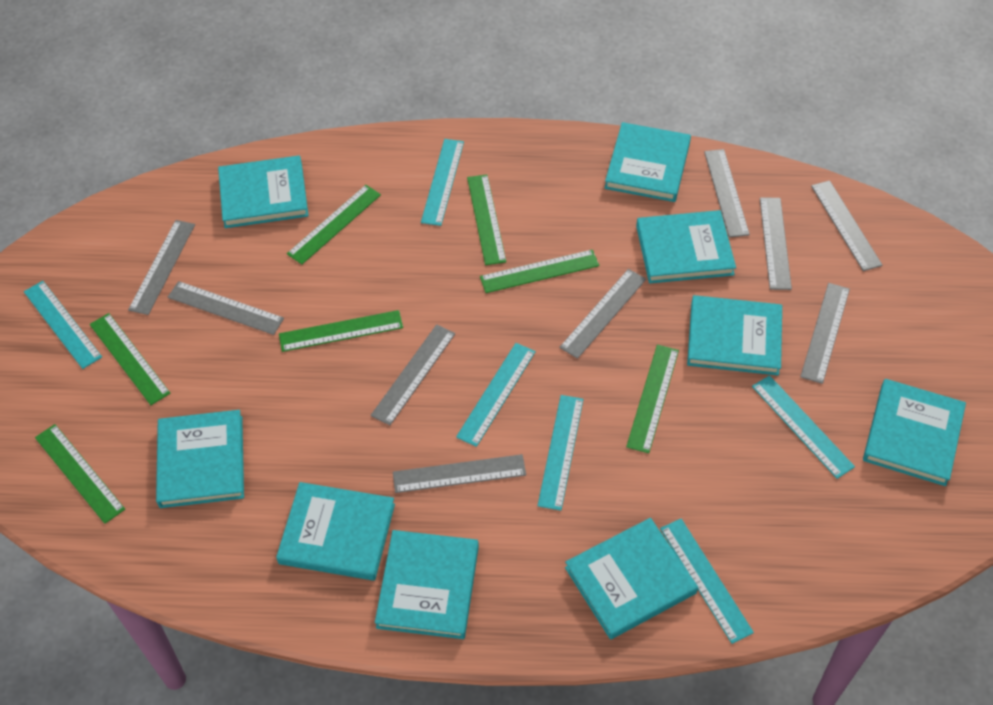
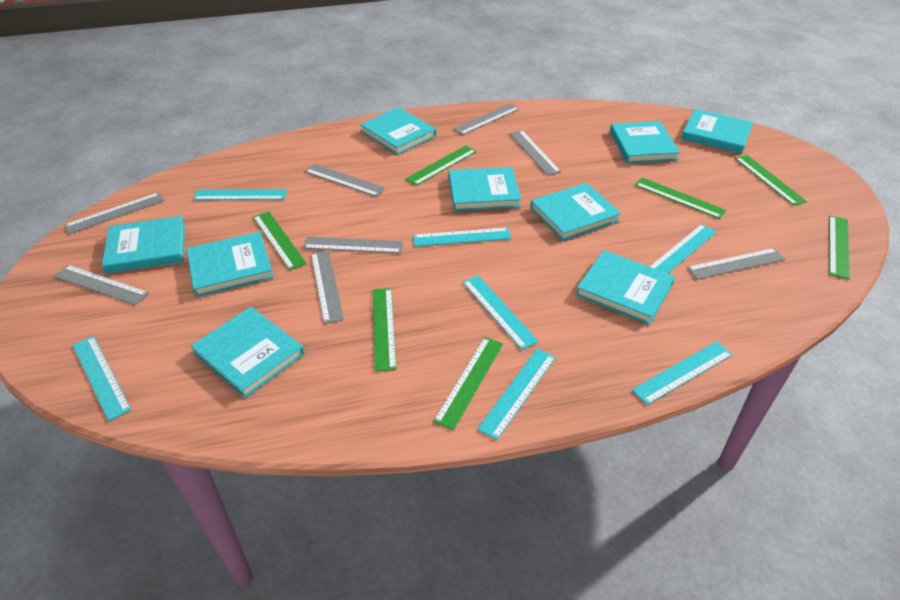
grey ruler: [128,220,195,315] [168,281,284,335] [371,324,455,425] [393,454,526,493] [559,269,646,359] [704,149,750,238] [760,197,792,290] [800,283,850,384] [811,180,883,271] = 9 -> [54,265,149,305] [65,192,164,234] [303,237,404,253] [305,164,386,197] [311,250,344,324] [453,104,520,135] [509,130,561,176] [687,248,785,280] = 8
turquoise ruler: [24,281,102,369] [421,139,464,226] [456,343,536,447] [537,395,583,511] [660,519,754,644] [752,375,855,479] = 6 -> [72,336,131,421] [193,189,287,200] [413,227,511,247] [462,275,539,350] [477,348,556,440] [632,341,733,405] [649,224,717,273] = 7

